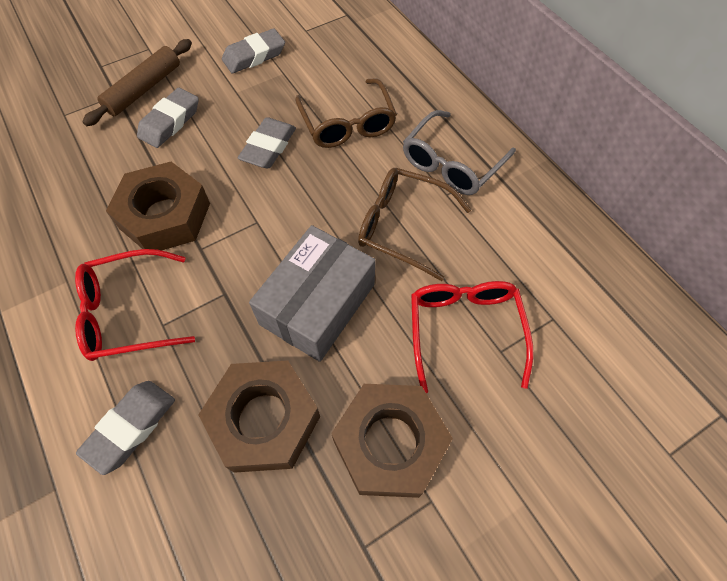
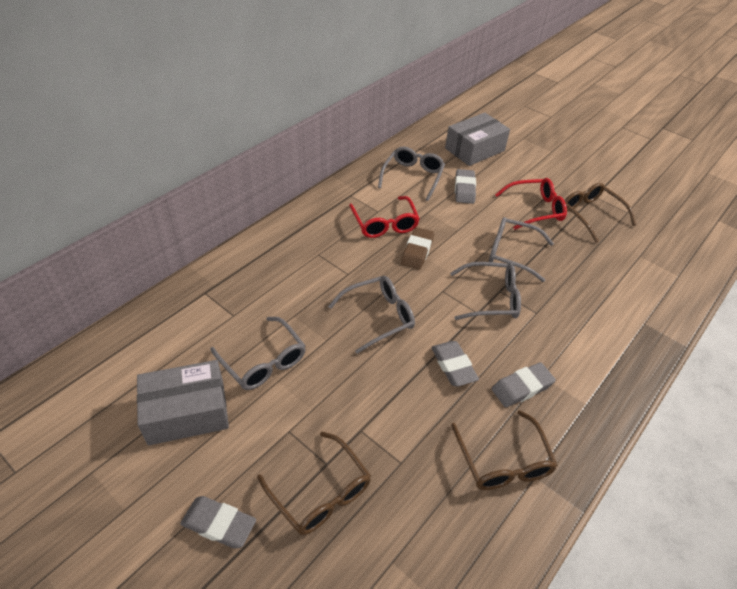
brown eraser: none = 0 -> [401,227,434,269] = 1
brown glasses: [295,78,397,148] [358,168,472,281] = 2 -> [257,432,371,535] [451,410,558,490] [564,183,636,243] = 3
brown nut: [106,162,210,251] [198,361,320,473] [331,384,453,498] = 3 -> none = 0
brown rolling pin: [82,39,192,126] = 1 -> none = 0
grey box: [249,225,376,362] = 1 -> [137,360,229,445] [445,113,510,166] = 2
grey glasses: [403,110,516,195] = 1 -> [210,317,306,390] [328,276,415,354] [378,147,445,201] [450,262,521,320] [489,217,554,282] = 5

